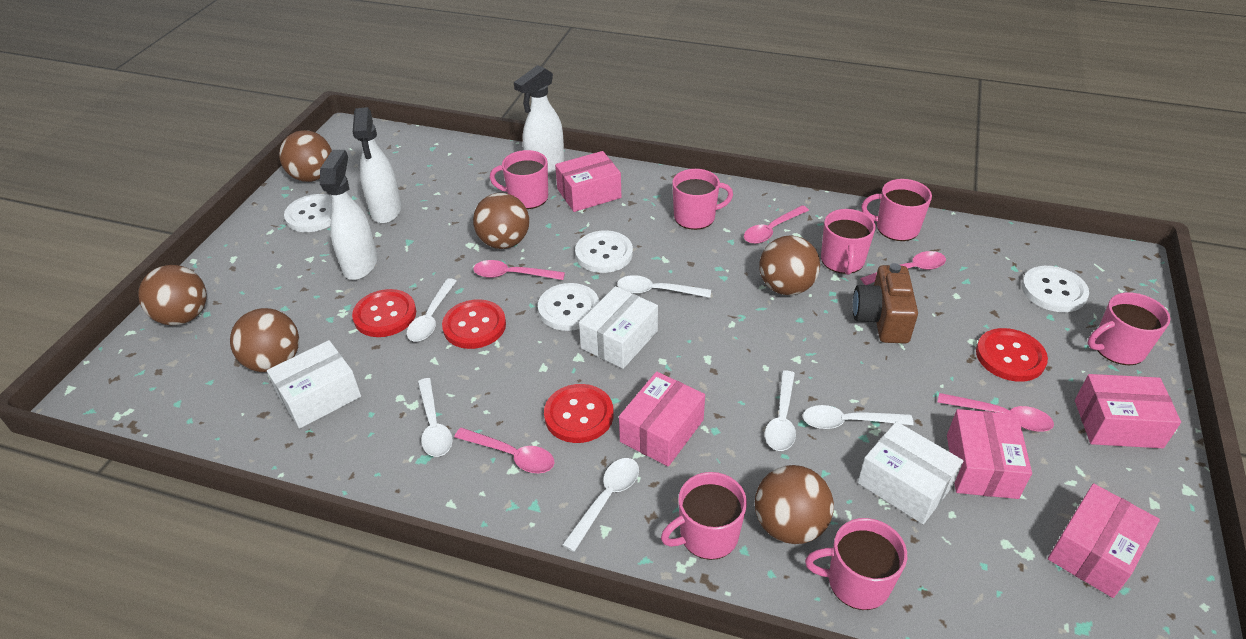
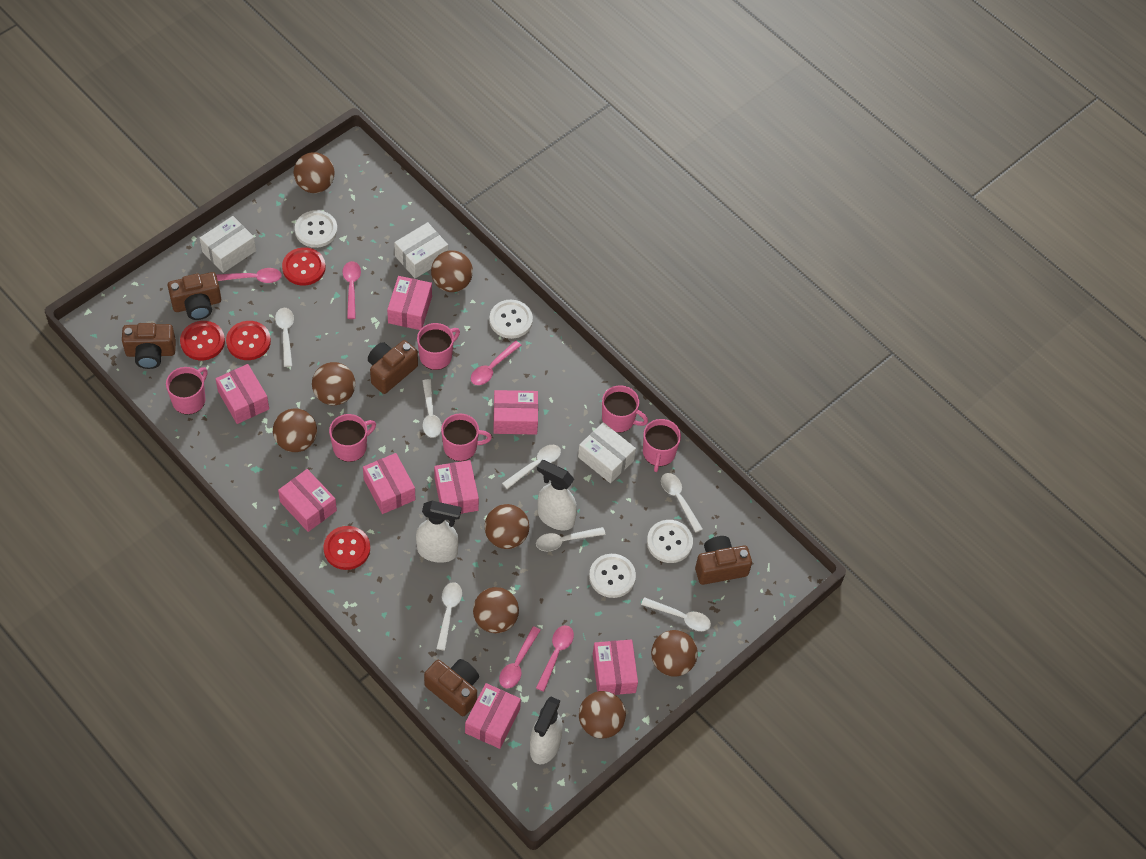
brown ball: [138,265,207,325] [230,308,299,372] [279,130,332,182] [473,193,529,249] [755,465,834,544] [760,236,820,295] = 6 -> [273,408,317,452] [294,152,335,193] [312,362,355,405] [431,250,473,292] [473,587,519,633] [484,504,529,549] [579,691,626,739] [651,630,698,677] = 8
brown camera: [853,263,918,344] = 1 -> [122,323,176,369] [168,272,221,320] [368,340,418,394] [424,659,479,716] [695,536,752,585] = 5
pink box: [555,151,621,212] [619,372,705,466] [947,409,1032,499] [1048,483,1160,598] [1075,374,1181,448] = 5 -> [216,364,269,424] [278,469,337,532] [363,453,416,514] [387,276,432,330] [434,460,479,514] [465,683,521,749] [493,390,538,435] [593,639,638,695] = 8
pink mug: [490,150,548,209] [661,472,747,560] [672,169,733,230] [805,518,907,610] [821,209,876,275] [862,179,932,241] [1088,292,1171,365] = 7 -> [166,367,208,415] [329,414,376,462] [417,323,460,370] [441,413,492,461] [602,385,648,433] [643,419,681,472] = 6
white spoon: [407,278,456,341] [418,378,452,457] [562,458,639,552] [617,275,711,298] [765,370,796,451] [803,405,914,429] = 6 -> [275,308,294,367] [423,379,442,438] [436,582,462,651] [502,445,561,489] [536,527,605,551] [641,597,711,631] [661,473,703,533] = 7

